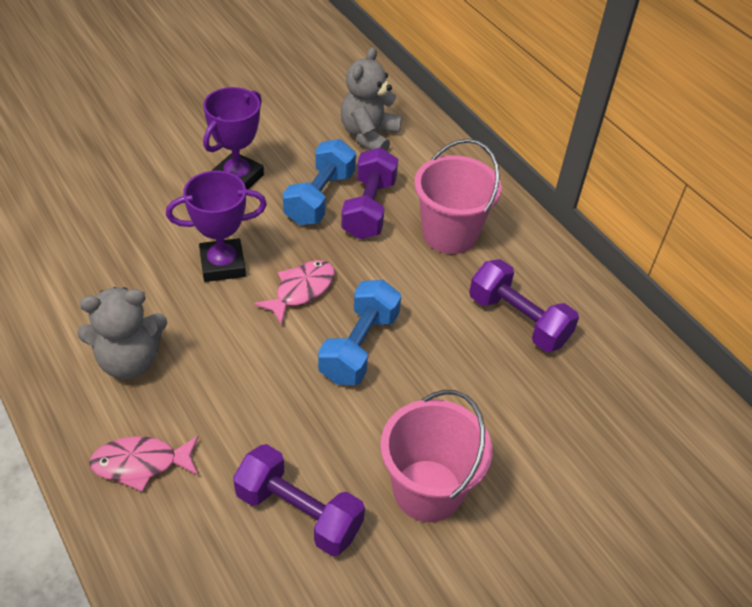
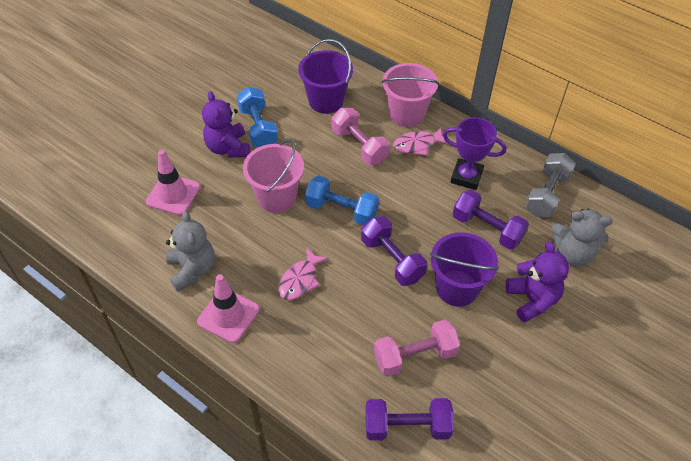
grey dumbbell: none = 0 -> [525,153,576,217] = 1
pink dumbbell: none = 0 -> [332,108,390,165] [374,320,460,377] = 2
pink traffic cone: none = 0 -> [146,150,200,215] [197,274,260,343] = 2
purple bucket: none = 0 -> [298,39,353,114] [430,232,499,307] = 2
purple teddy bear: none = 0 -> [202,91,250,158] [506,241,569,323] = 2
purple trophy: [166,171,267,282] [203,87,264,189] = 2 -> [443,117,506,190] = 1

